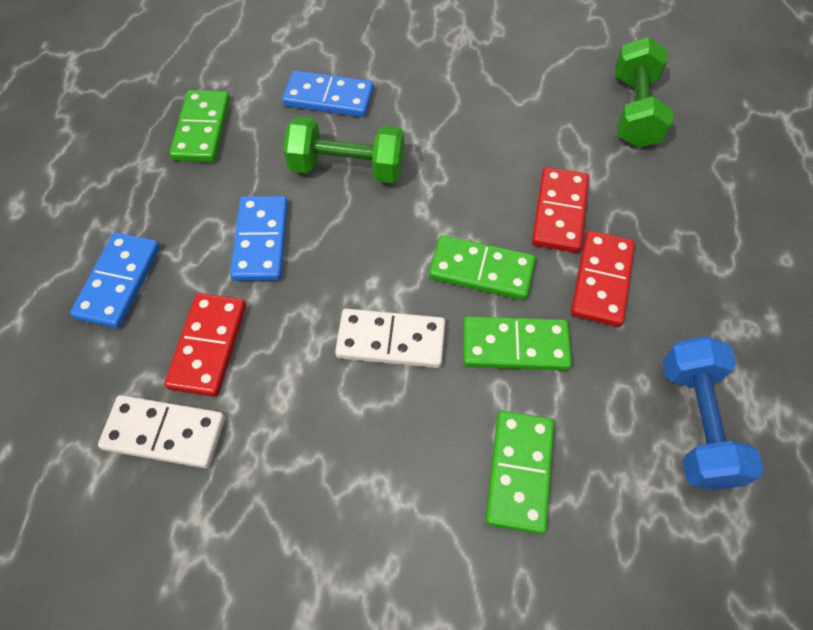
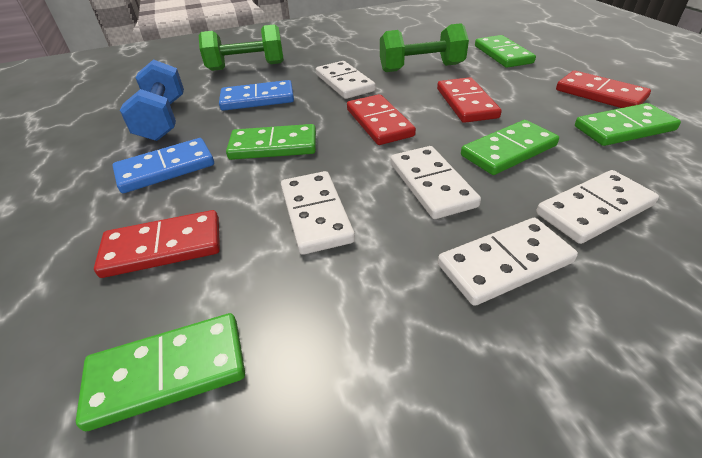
blue domino: [70,232,160,328] [230,196,288,281] [282,70,374,117] = 3 -> [112,138,214,193] [219,80,294,111] = 2
green domino: [170,90,230,162] [429,235,535,300] [463,316,572,371] [485,411,554,534] = 4 -> [76,313,245,431] [226,124,316,160] [461,120,559,175] [475,35,536,68] [575,103,681,146] = 5
red domino: [164,293,246,397] [532,167,589,253] [571,231,635,327] = 3 -> [94,210,220,278] [347,94,416,145] [437,77,502,123] [556,71,651,108] = 4
white domino: [98,395,225,468] [335,309,445,368] = 2 -> [281,171,355,255] [316,61,376,99] [391,146,481,219] [438,218,578,306] [536,170,659,244] = 5

